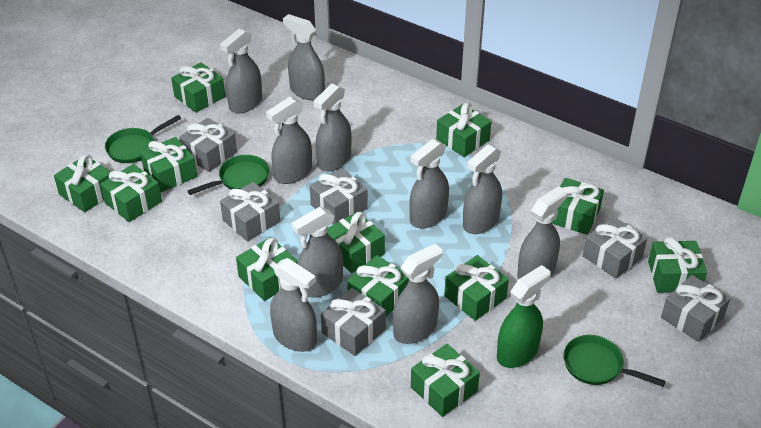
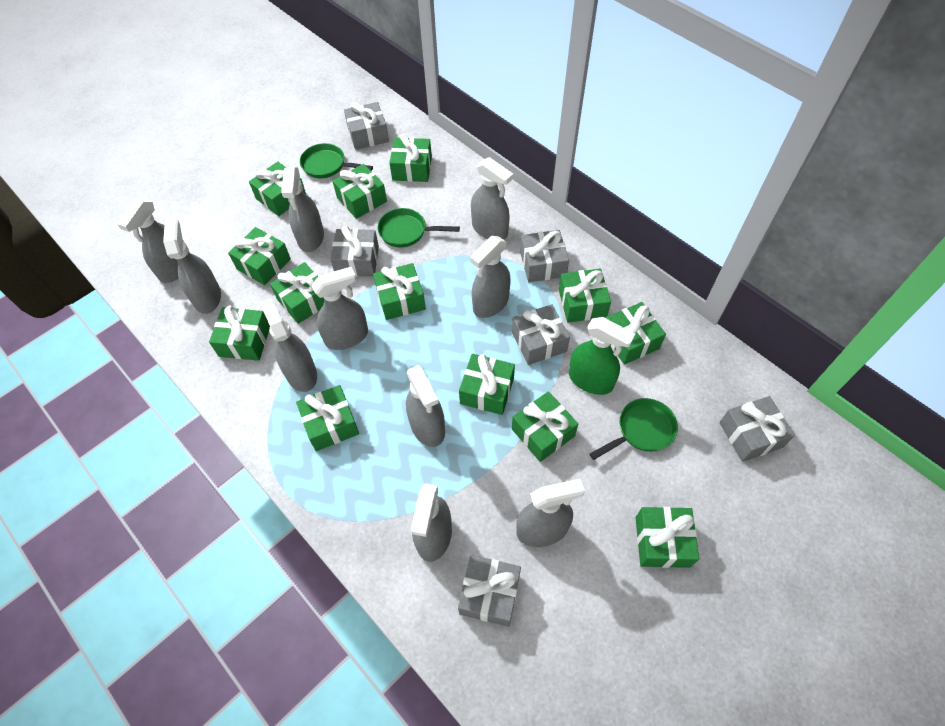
green gift: [54,154,111,212] [100,164,162,222] [140,137,197,192] [171,62,225,113] [236,237,298,301] [327,211,385,273] [347,255,409,316] [411,344,480,417] [436,103,491,157] [444,255,509,321] [552,178,604,235] [648,237,707,293] = 12 -> [209,306,270,361] [228,227,291,285] [249,162,306,216] [270,262,324,324] [296,385,359,451] [332,164,387,219] [373,263,426,320] [389,133,432,182] [459,354,515,415] [512,391,578,462] [559,268,611,323] [606,302,666,365] [636,507,699,568] = 13

